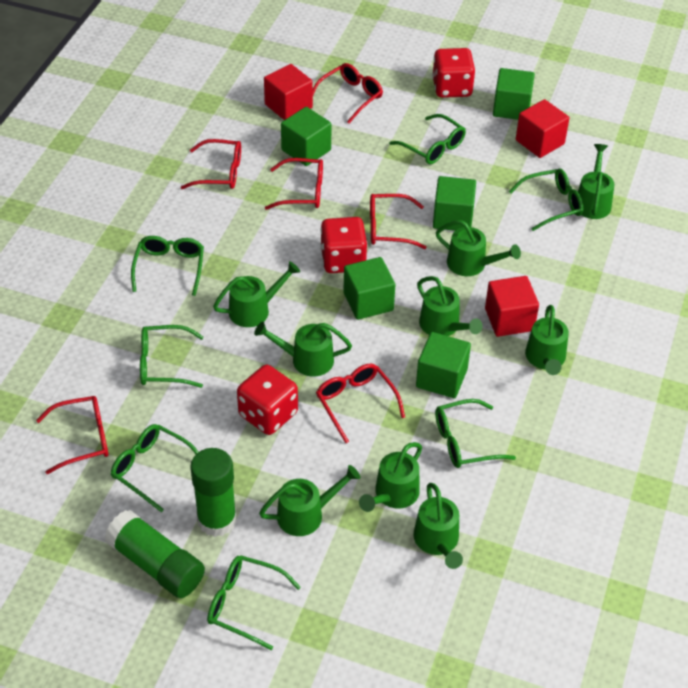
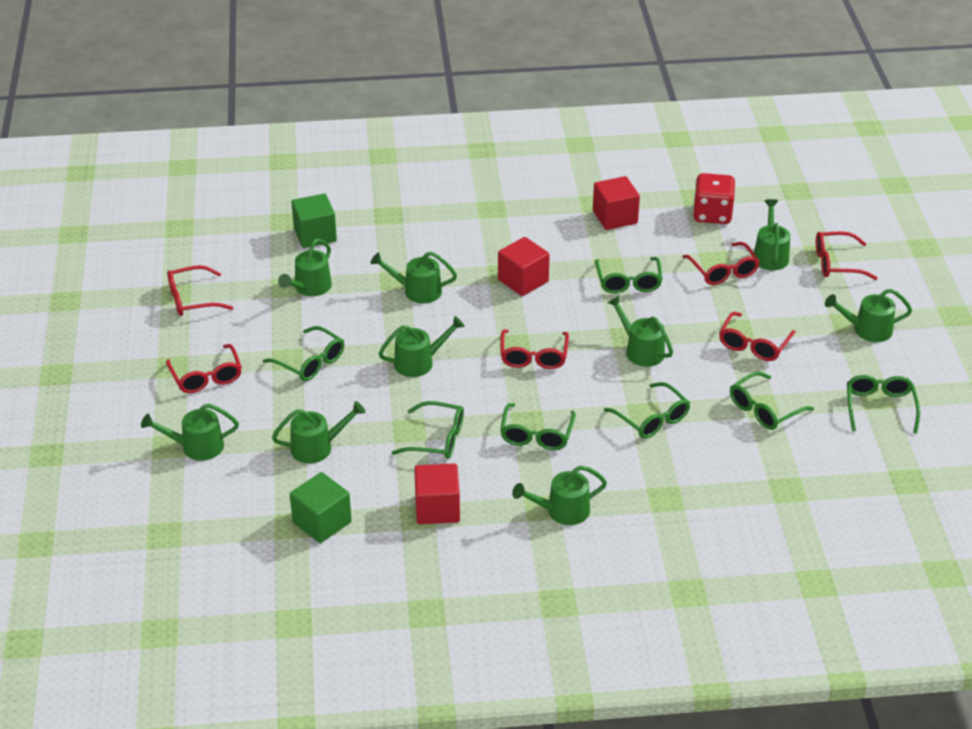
green cube: [281,107,332,166] [343,257,395,320] [416,332,471,398] [433,176,476,231] [493,68,535,120] = 5 -> [290,472,352,543] [291,194,337,248] = 2
green glue stick: [104,510,205,598] [190,448,237,537] = 2 -> none = 0
red dice: [237,365,298,435] [321,217,367,273] [432,48,475,98] = 3 -> [693,173,735,224] = 1

